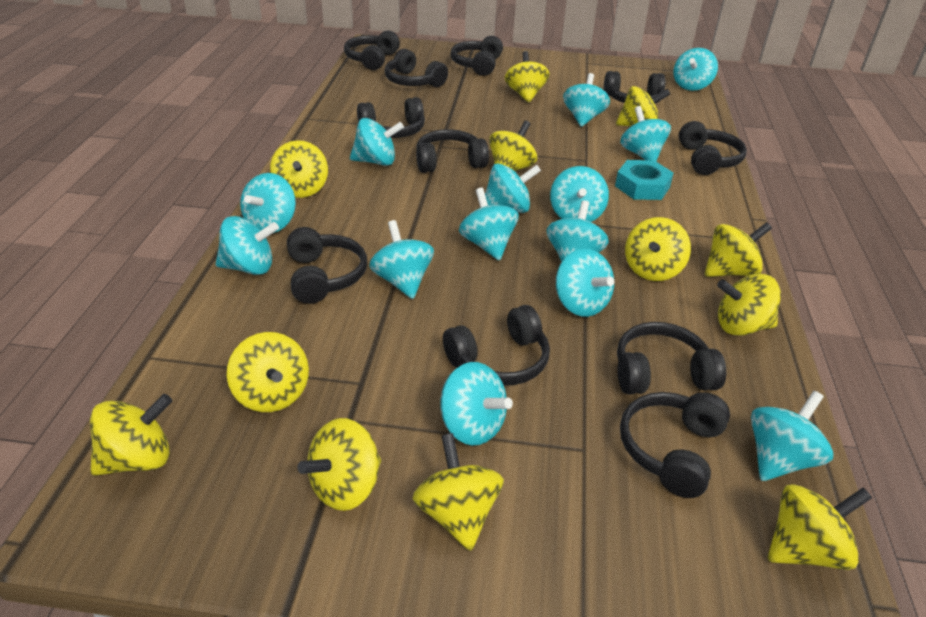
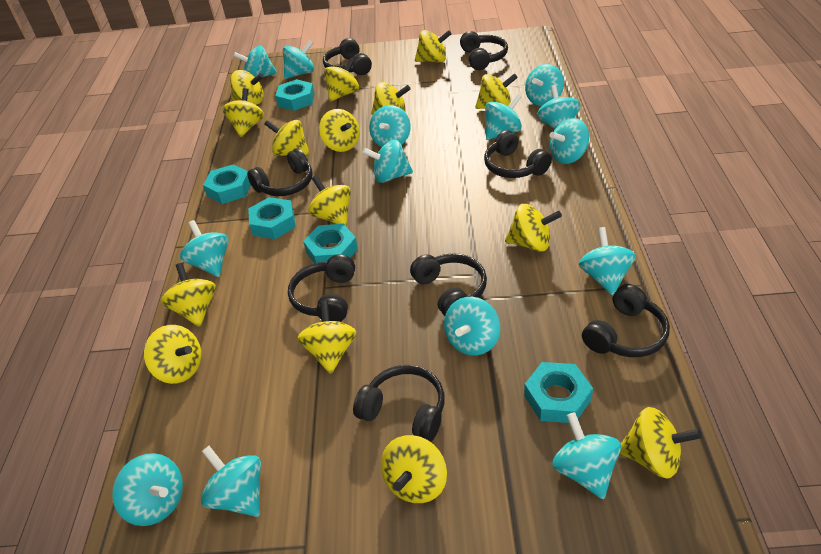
black headphones: [287,227,367,304] [344,31,400,70] [357,97,425,138] [384,49,448,87] [416,129,489,173] [443,305,550,386] [451,36,503,76] [604,71,666,103] [617,322,726,395] [620,392,730,498] [679,121,747,175] = 11 -> [247,148,313,196] [288,254,355,322] [323,38,372,75] [353,365,445,442] [410,253,487,316] [460,31,508,70] [484,130,552,178] [582,284,670,357] = 8
turquoise nut: [615,160,674,200] = 1 -> [203,164,251,204] [248,197,296,239] [275,79,315,111] [303,224,358,263] [524,362,593,423] = 5
yellow spinning top: [90,394,172,476] [227,332,309,412] [270,140,328,198] [297,418,381,511] [413,433,504,551] [489,120,537,171] [505,51,549,103] [616,86,670,126] [625,217,691,281] [705,222,772,277] [717,274,781,336] [768,484,872,570] = 12 -> [144,325,201,384] [161,263,216,327] [222,88,264,137] [230,70,264,105] [264,120,310,156] [297,300,357,374] [308,175,351,226] [319,109,360,152] [324,58,359,102] [371,82,411,115] [381,435,447,503] [415,30,452,63] [475,73,518,109] [505,204,562,252] [620,407,702,478] = 15

